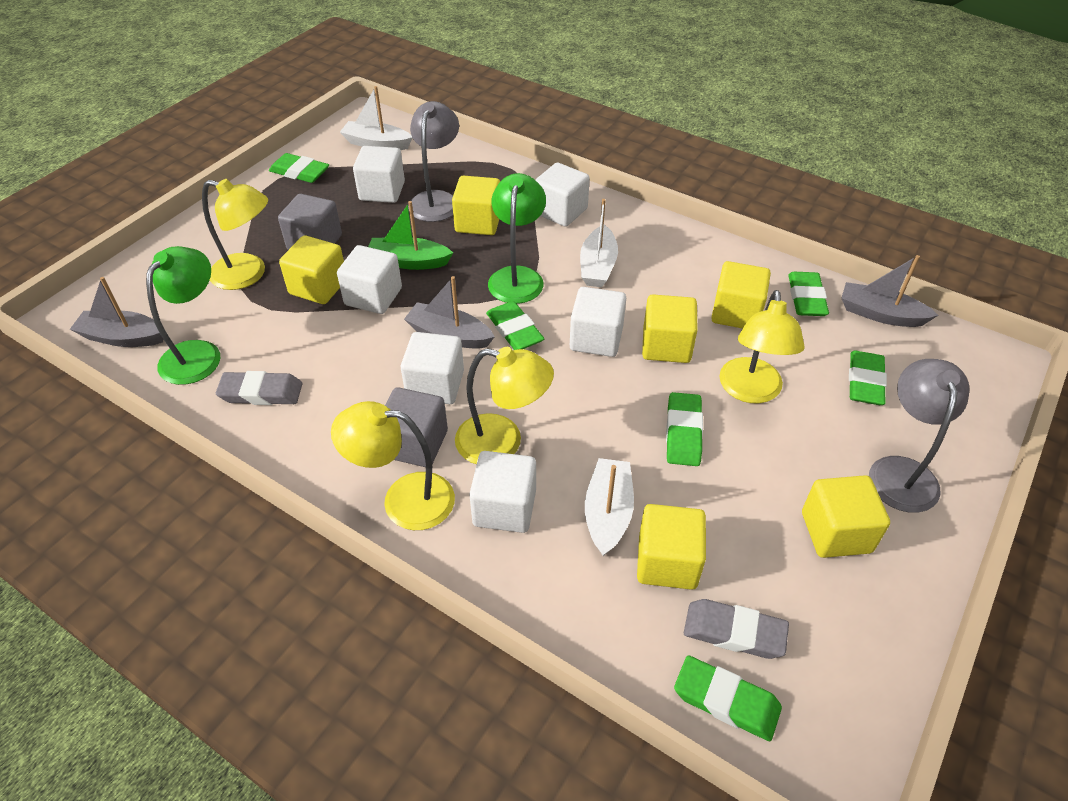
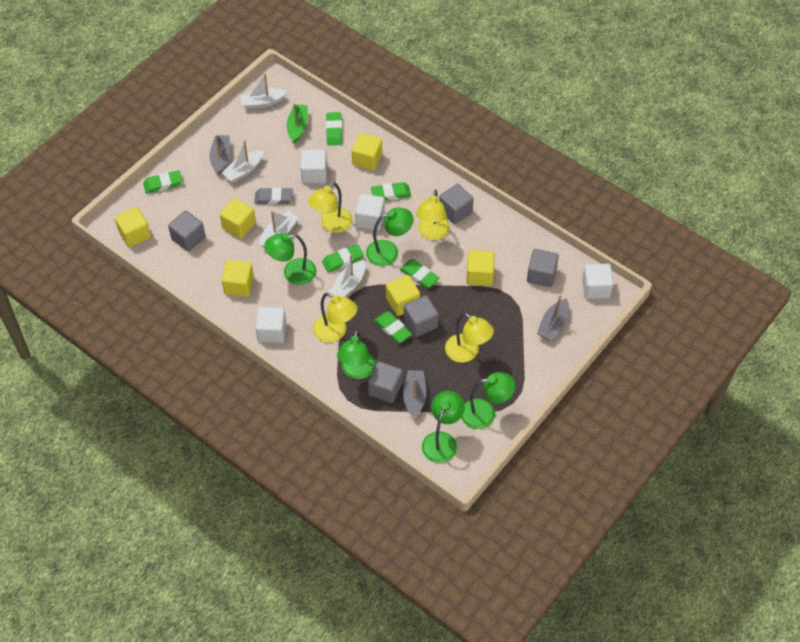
green lamp: [146,246,220,385] [488,173,546,304] = 2 -> [264,233,317,285] [337,330,376,379] [366,207,414,266] [422,391,465,463] [461,372,515,429] = 5
grey cube: [278,194,342,250] [385,387,448,467] = 2 -> [168,210,206,252] [368,361,403,403] [404,295,439,337] [439,184,474,224] [527,249,559,287] = 5
grey eraser: [216,371,303,405] [684,599,789,659] = 2 -> [254,187,293,205] = 1
grey lamp: [408,101,459,222] [869,359,969,513] = 2 -> none = 0
white boat: [340,86,412,150] [580,199,618,287] [585,458,634,556] = 3 -> [222,140,264,183] [240,74,287,109] [260,210,299,248] [329,255,366,297] = 4
white cube: [337,245,402,314] [353,146,405,203] [401,332,464,404] [469,451,536,533] [535,163,590,227] [570,287,626,357] = 6 -> [255,307,286,343] [300,150,327,183] [355,194,385,230] [582,264,614,299] = 4

